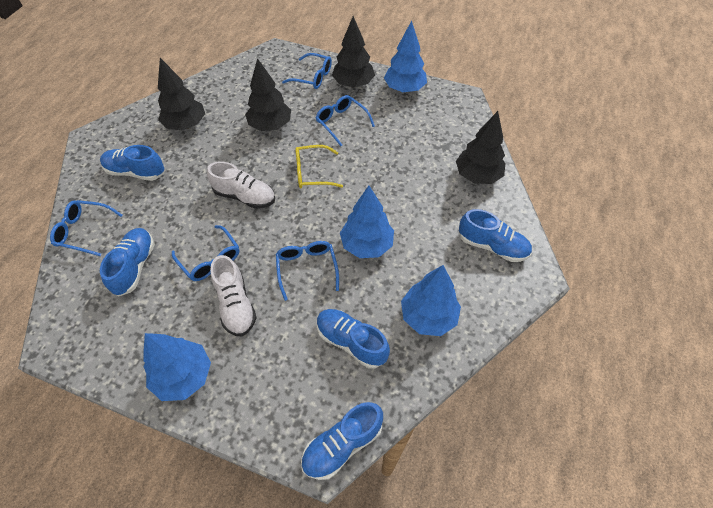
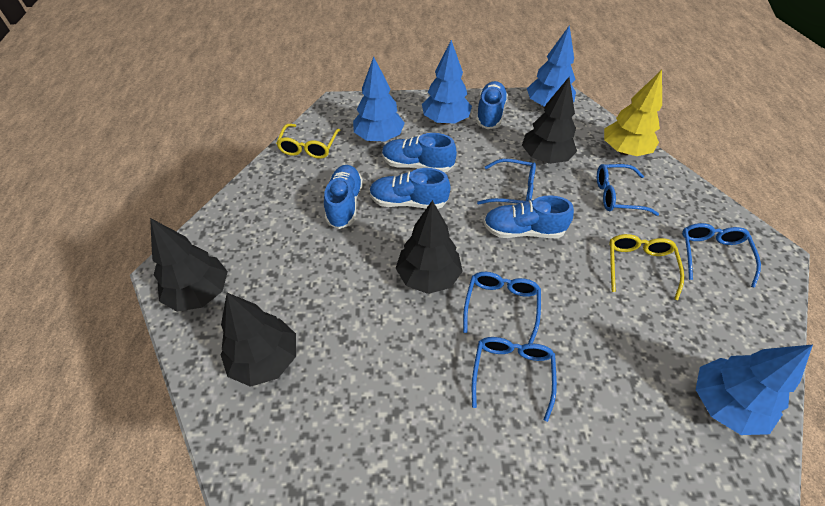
white shoe: [207,161,275,209] [210,255,257,336] = 2 -> none = 0
yellow glasses: [295,145,343,188] = 1 -> [276,124,340,159] [609,234,684,300] = 2
yellow tree: none = 0 -> [604,70,662,156] = 1

